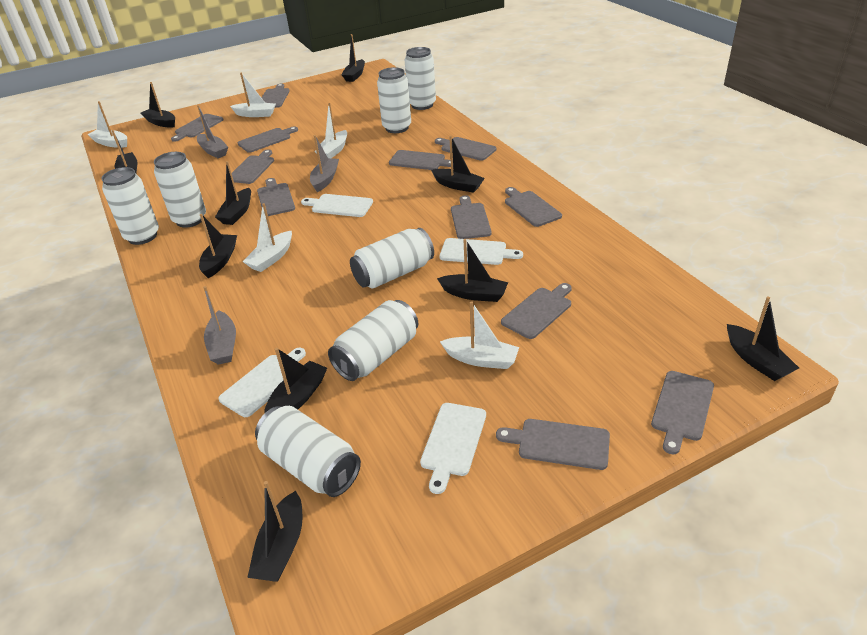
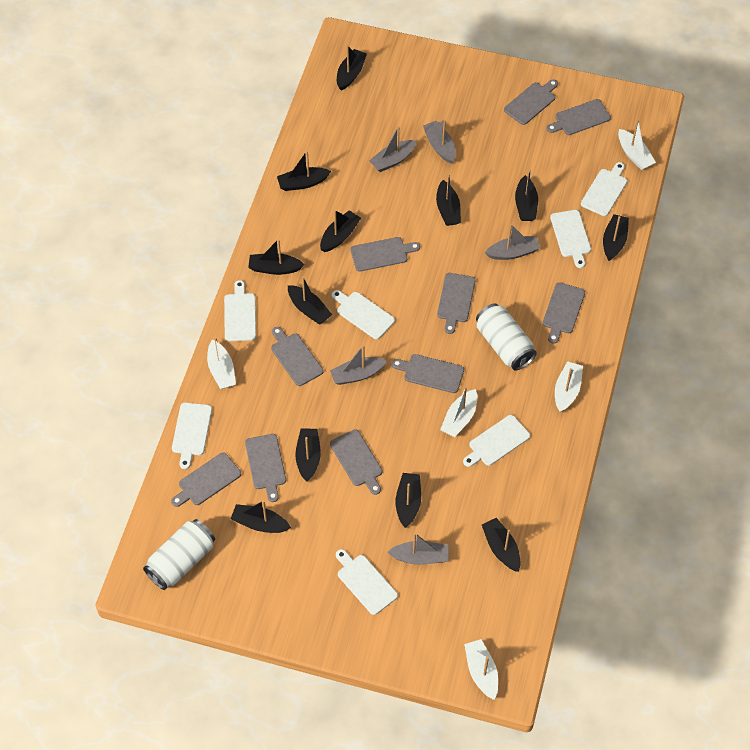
black boat: [111,130,138,173] [141,82,175,128] [199,214,237,278] [215,161,251,225] [247,481,303,582] [264,348,327,414] [342,34,365,82] [431,136,485,193] [437,239,508,302] [727,296,799,381] = 10 -> [231,500,291,533] [248,239,305,275] [277,151,331,191] [288,277,332,325] [295,429,321,482] [320,210,361,252] [337,46,367,90] [396,473,421,528] [436,174,461,226] [482,518,521,572] [515,169,538,221] [603,214,629,261] = 12
grey boat: [197,105,228,158] [203,286,236,365] [310,135,339,192] = 3 -> [330,345,387,385] [369,126,417,172] [387,533,449,565] [423,119,456,163] [485,224,540,260] = 5
grey cutting board: [171,114,224,142] [232,149,274,184] [238,126,298,153] [257,178,295,216] [262,84,290,108] [389,150,451,170] [435,137,497,161] [451,195,492,239] [496,419,610,470] [501,283,572,339] [505,187,562,227] [651,371,714,454] = 12 -> [171,453,241,507] [245,434,286,502] [271,327,323,386] [330,429,382,495] [351,237,420,272] [392,354,464,393] [437,273,475,334] [504,79,558,125] [543,282,585,344] [547,99,611,135] = 10
white can: [101,167,159,245] [154,152,206,228] [255,406,361,497] [328,300,418,381] [350,228,434,289] [377,67,411,133] [405,47,436,110] = 7 -> [143,519,215,590] [476,303,537,371] = 2
white cutting board: [218,348,306,417] [301,194,373,217] [420,403,486,494] [440,238,523,265] = 4 -> [172,402,212,469] [224,280,256,341] [332,290,395,339] [336,549,398,615] [463,415,530,467] [550,210,591,268] [581,162,627,216] = 7

